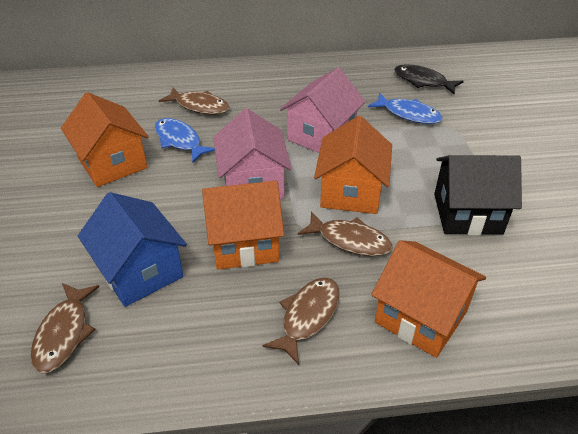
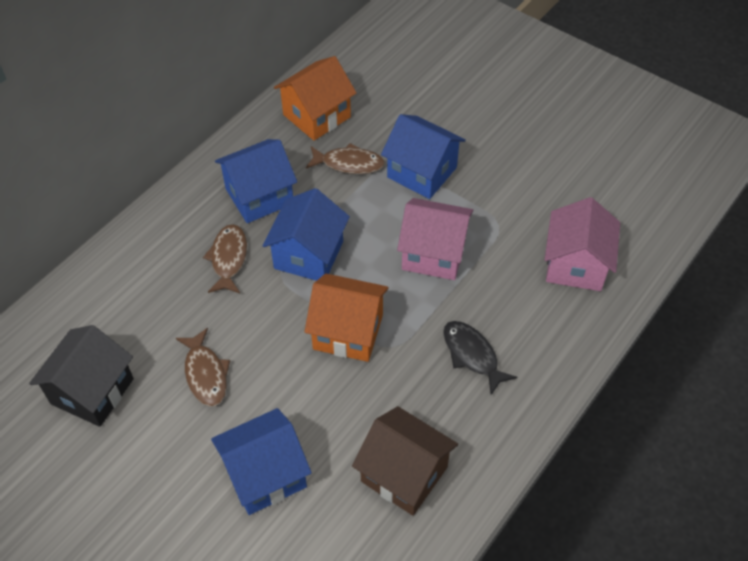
blue fish: [155,118,215,162] [368,93,442,124] = 2 -> none = 0
blue house: [78,192,187,307] = 1 -> [211,408,312,515] [215,139,297,223] [262,188,350,281] [381,114,466,199] = 4
brown fish: [30,283,99,373] [159,87,230,115] [263,277,339,365] [298,211,392,256] = 4 -> [176,328,230,407] [203,224,247,293] [306,143,385,174] = 3
brown house: none = 0 -> [352,406,458,516] = 1
orange house: [61,92,149,187] [202,181,284,270] [314,116,392,214] [371,240,486,358] = 4 -> [274,56,356,141] [304,273,389,362] = 2

